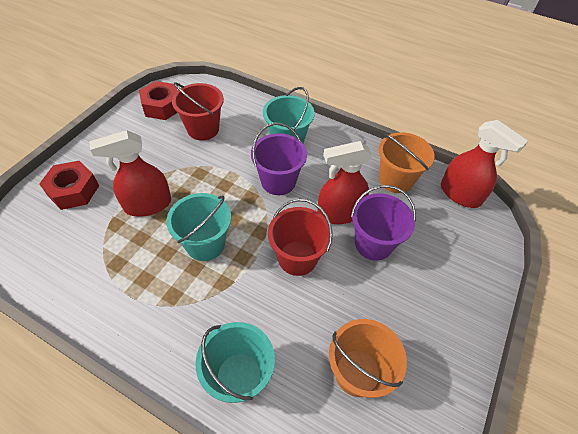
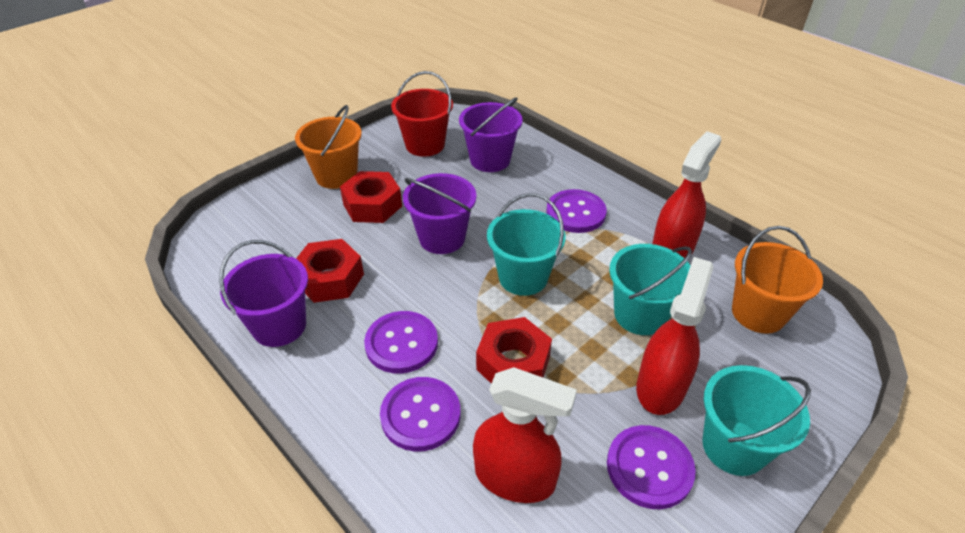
purple bucket: [251,123,307,195] [351,185,416,261] = 2 -> [219,240,308,347] [403,173,476,254] [459,97,522,172] = 3
purple button: none = 0 -> [364,311,438,374] [380,377,460,452] [546,189,607,233] [607,425,696,509] = 4
red bucket: [172,82,224,140] [268,199,333,276] = 2 -> [391,71,453,157] = 1
red nut: [39,161,99,210] [139,81,178,120] = 2 -> [296,239,364,303] [340,171,402,223] [476,317,552,384] = 3

